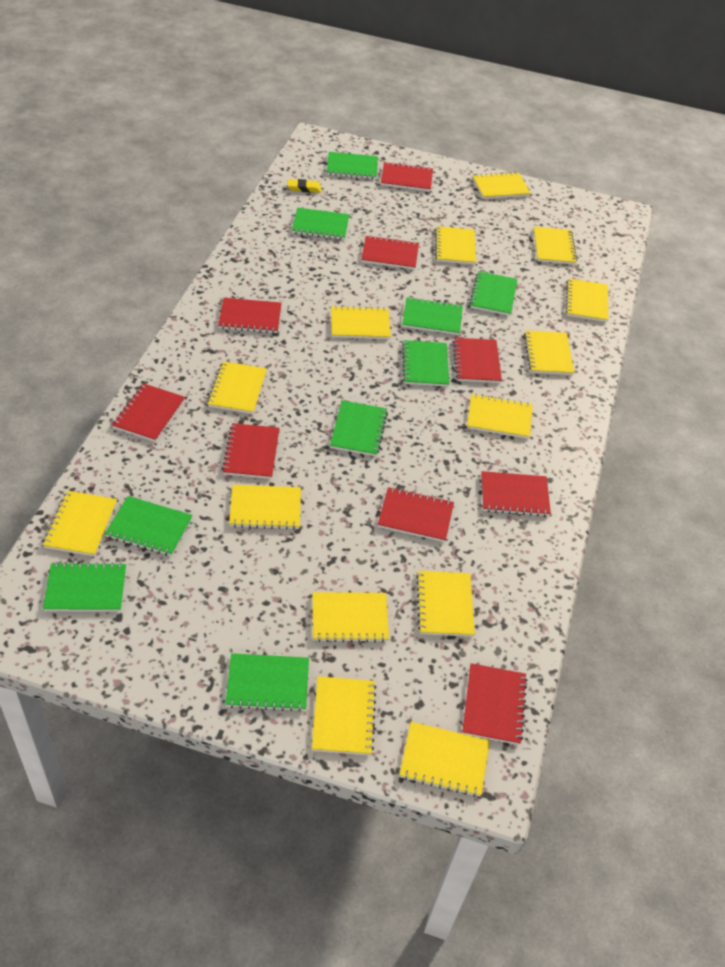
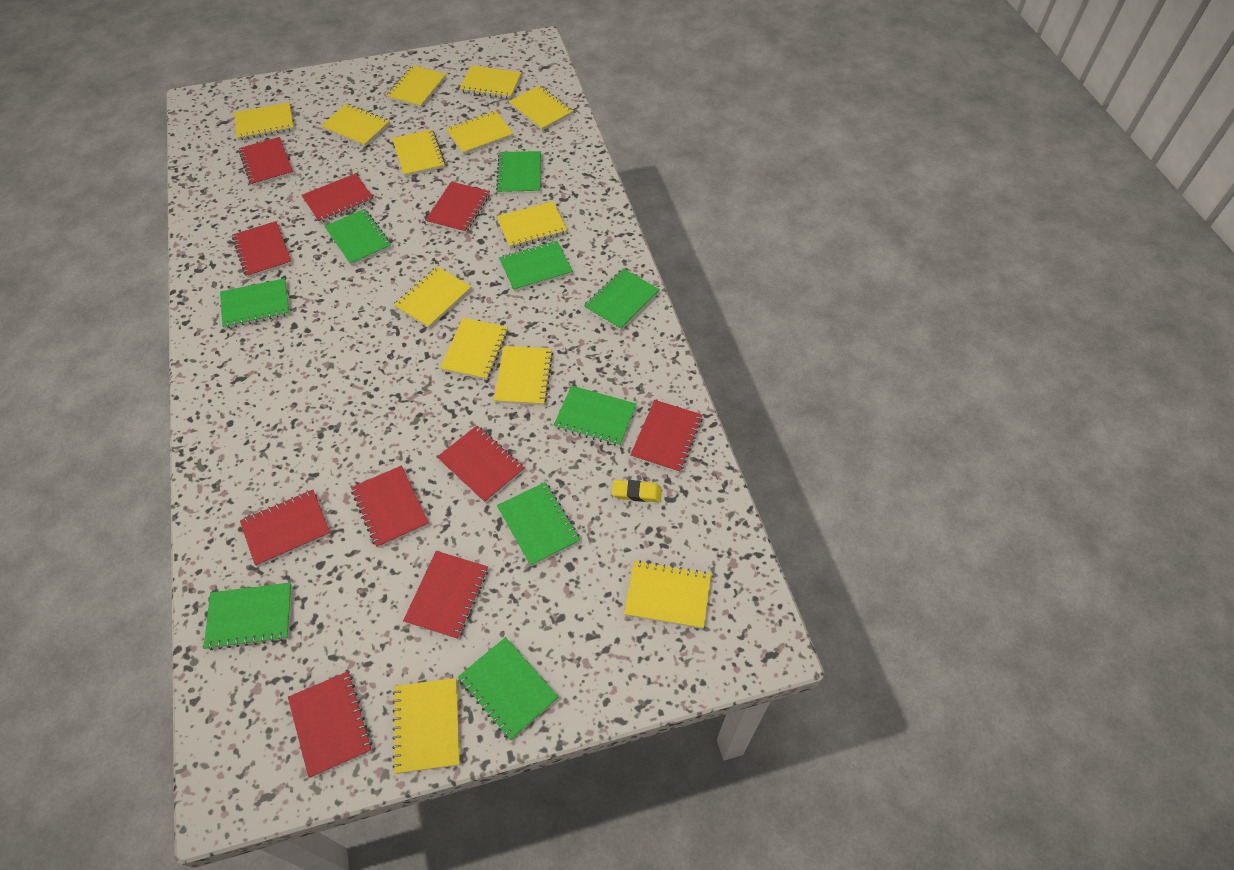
red notebook: [112,383,185,442] [218,298,281,333] [222,423,279,479] [361,235,419,270] [378,487,454,542] [381,162,433,192] [453,338,502,383] [462,663,527,745] [481,471,551,517] = 9 -> [232,221,292,278] [238,137,294,186] [240,490,331,567] [288,672,372,778] [302,173,374,223] [351,466,429,548] [403,551,488,639] [425,181,490,233] [437,426,524,503] [630,400,703,473] = 10
yellow notebook: [43,491,117,557] [207,361,267,414] [229,485,301,530] [312,676,377,755] [313,592,389,642] [331,306,391,339] [400,722,490,797] [416,571,475,637] [435,226,476,265] [467,394,532,439] [473,172,531,199] [524,330,574,375] [534,227,577,265] [566,278,608,322] = 14 -> [234,102,294,140] [321,104,390,147] [386,65,446,108] [392,129,446,177] [392,678,460,774] [394,266,472,328] [440,318,508,380] [446,111,514,155] [460,65,521,99] [494,346,553,406] [496,201,567,248] [508,85,573,131] [624,560,711,629] = 13

